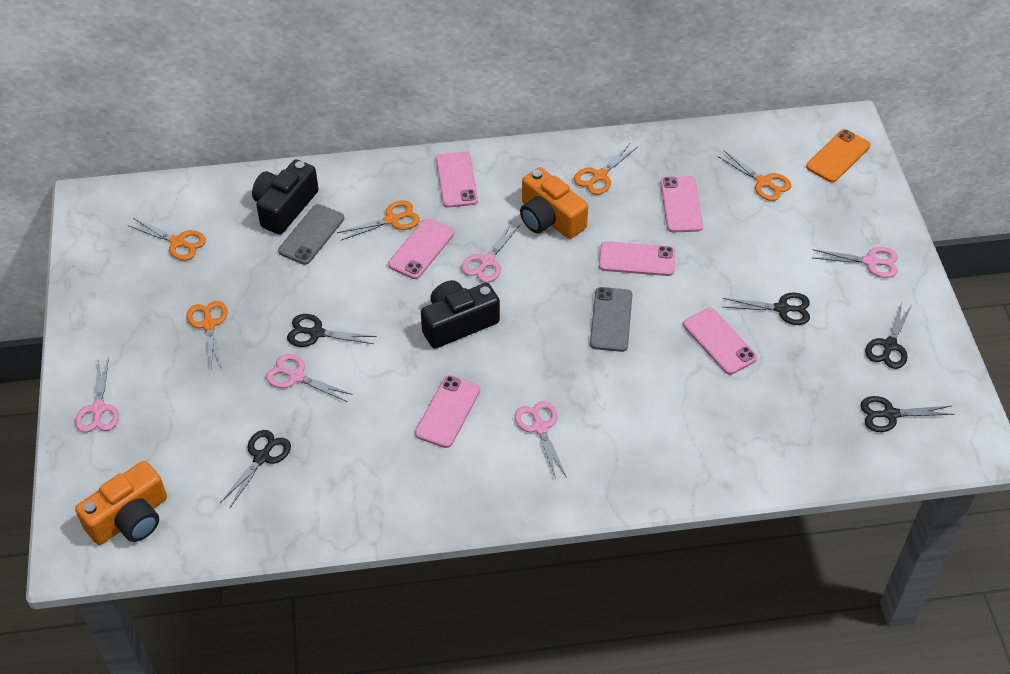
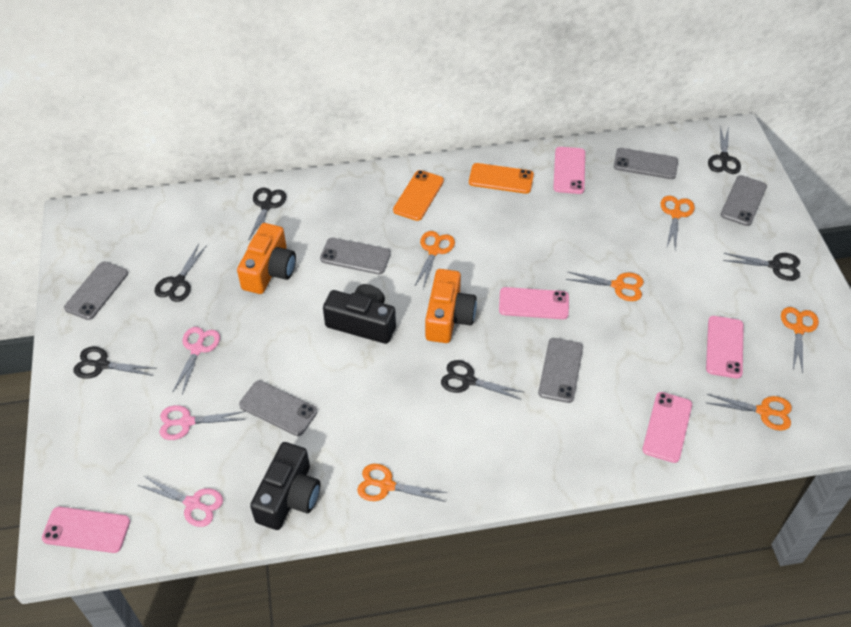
black scissors: [220,430,291,508] [287,314,377,347] [723,293,810,325] [860,396,955,432] [865,303,913,369] = 5 -> [74,347,155,379] [154,244,207,302] [248,188,286,241] [441,360,523,400] [708,126,741,174] [723,253,800,281] = 6
grey phone: [278,204,344,265] [590,287,633,352] = 2 -> [64,261,128,320] [239,381,317,436] [320,238,391,274] [538,338,583,403] [614,148,678,179] [721,175,767,226] = 6
orange phone: [806,129,870,183] = 1 -> [393,170,444,221] [469,163,534,194] = 2
orange scissors: [128,218,206,261] [187,301,228,369] [337,200,420,241] [574,144,638,195] [718,151,791,201] = 5 -> [357,464,447,502] [414,231,455,289] [566,272,644,301] [661,196,695,250] [707,394,792,431] [781,307,819,373] = 6
pink phone: [388,218,454,279] [415,375,480,448] [436,152,478,208] [599,241,675,276] [660,176,703,232] [683,308,757,375] = 6 -> [42,507,130,553] [499,287,569,319] [553,147,585,194] [642,392,692,463] [706,316,744,378] = 5
pink scissors: [75,357,119,432] [266,354,353,402] [461,222,520,283] [514,401,566,479] [813,247,898,278] = 5 -> [138,476,223,527] [160,405,245,440] [172,327,220,394] = 3

